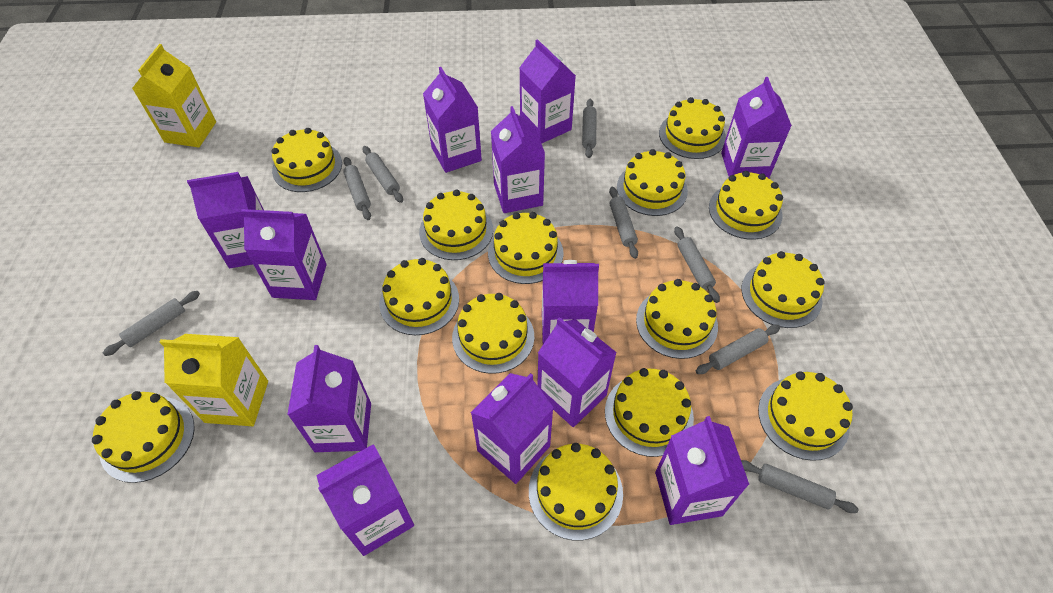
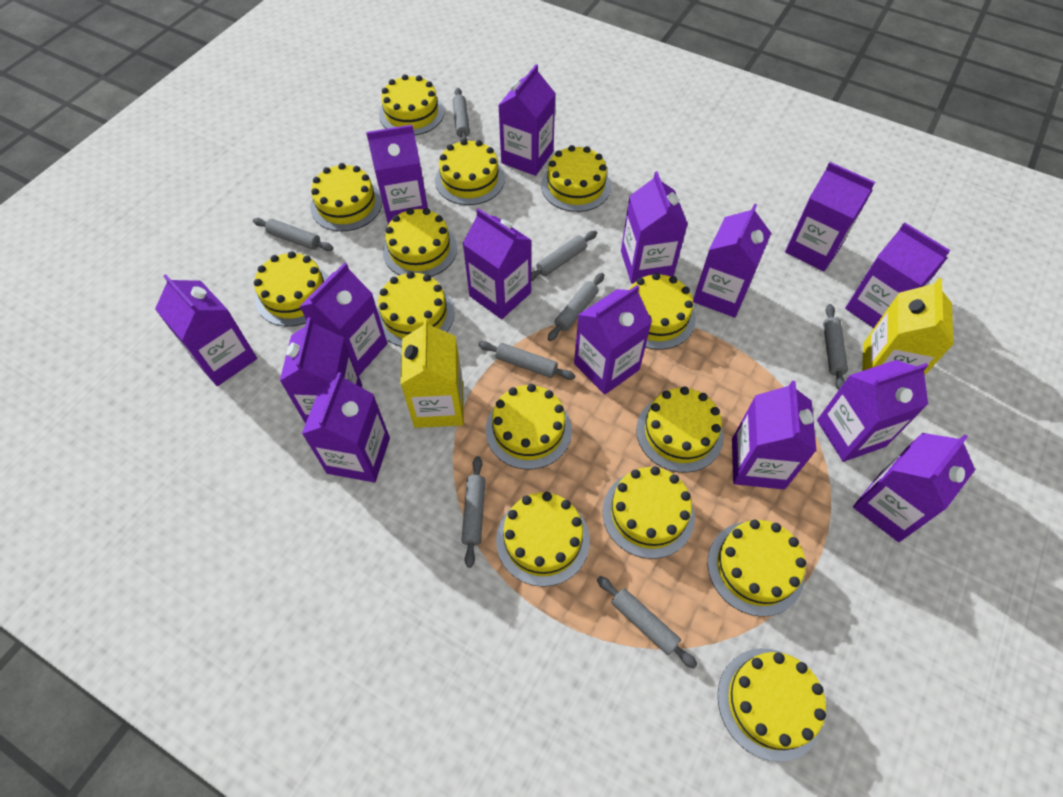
purple carton: [187,172,264,268] [241,209,327,300] [287,345,371,452] [316,444,414,556] [423,67,482,173] [471,373,554,484] [491,106,545,213] [519,39,576,144] [537,317,617,427] [542,260,599,344] [655,416,749,525] [721,77,792,178] = 12 -> [155,274,257,386] [280,318,362,424] [299,263,387,375] [302,372,390,482] [366,125,428,224] [463,208,531,319] [498,64,556,176] [574,285,652,395] [621,171,688,284] [693,204,771,318] [732,381,816,489] [785,162,875,271] [817,360,929,462] [845,222,951,328] [853,433,975,542] = 15

